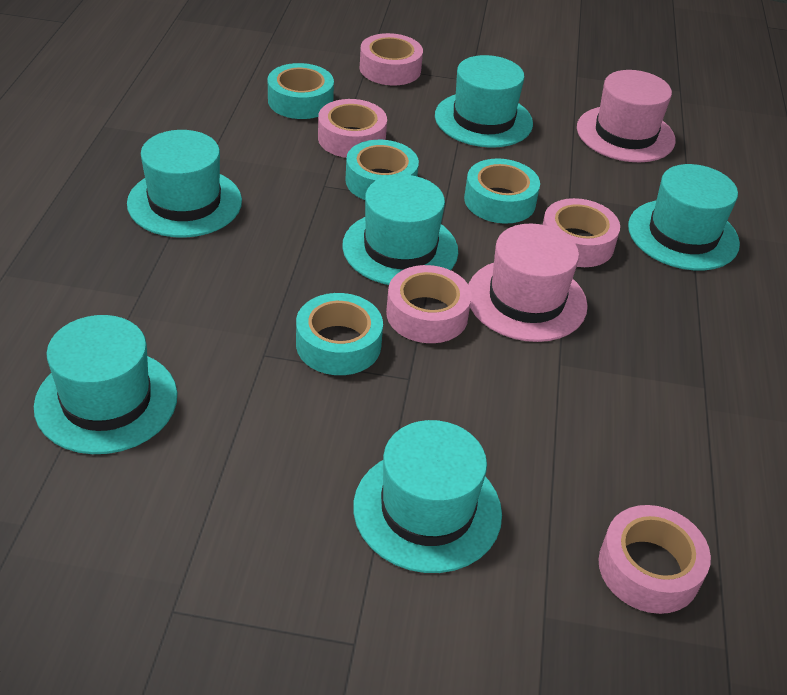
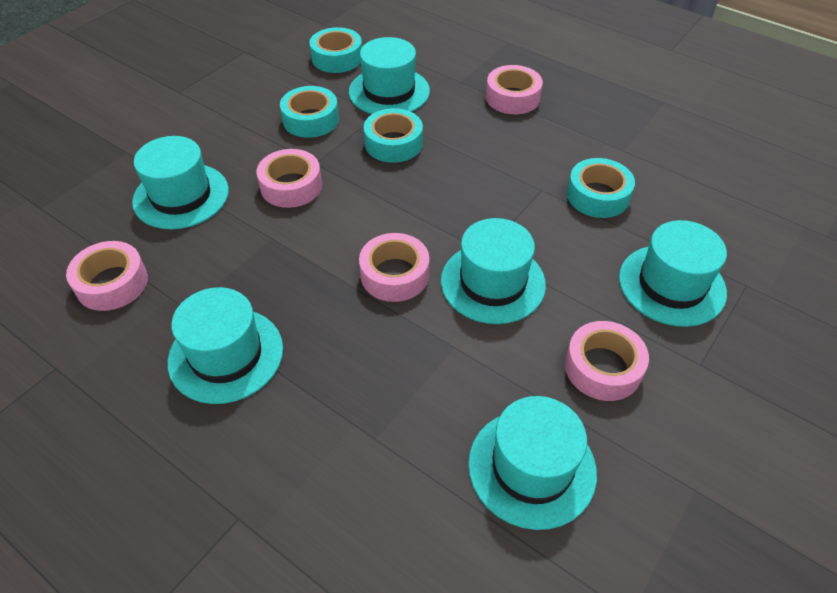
pink hat: [468,224,588,342] [577,70,676,162] = 2 -> none = 0

